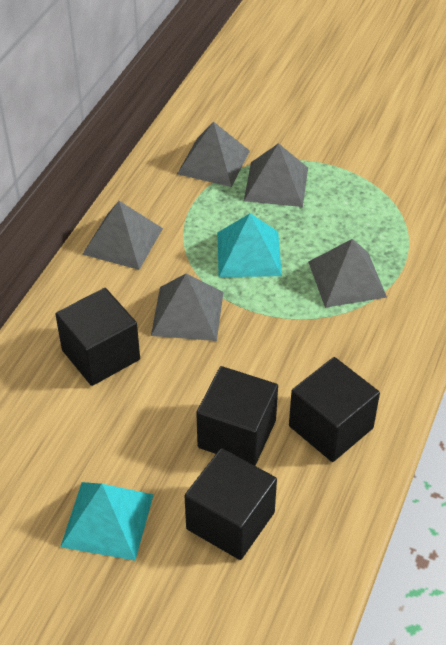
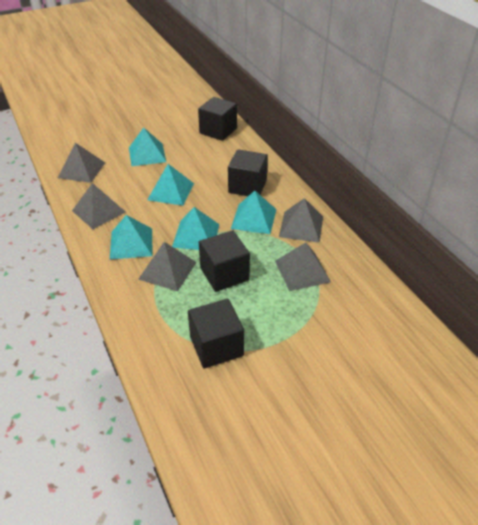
turquoise pyramid: [60,482,154,561] [217,213,282,277] = 2 -> [110,215,152,259] [129,127,166,166] [147,164,194,206] [172,207,220,250] [231,191,277,234] = 5

